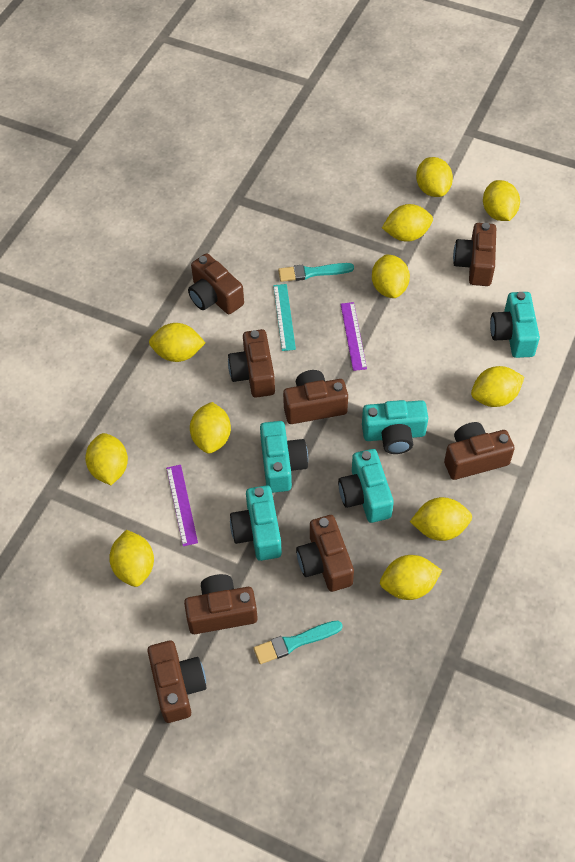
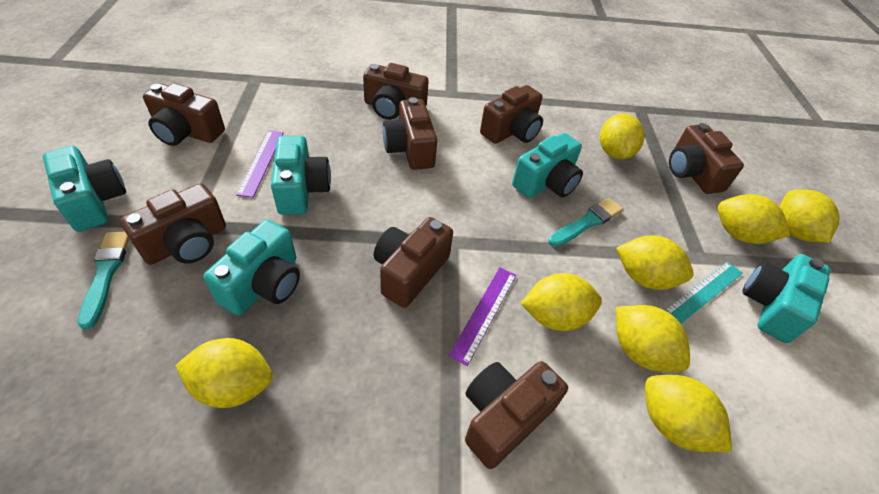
yellow lemon: [85,433,128,485] [109,530,154,587] [149,323,206,362] [190,402,231,454] [372,254,410,298] [380,555,442,600] [382,204,433,242] [410,497,472,541] [416,157,453,197] [471,366,524,407] [483,180,520,221] = 11 -> [175,338,273,408] [521,273,602,331] [600,114,645,160] [616,235,694,290] [616,305,690,372] [645,375,732,452] [718,194,790,244] [779,189,840,243] = 8

